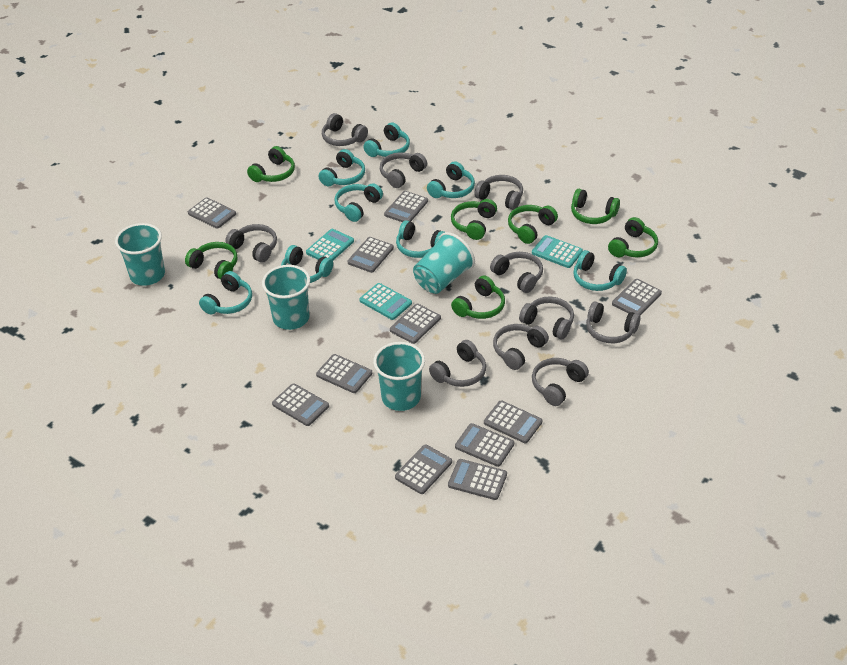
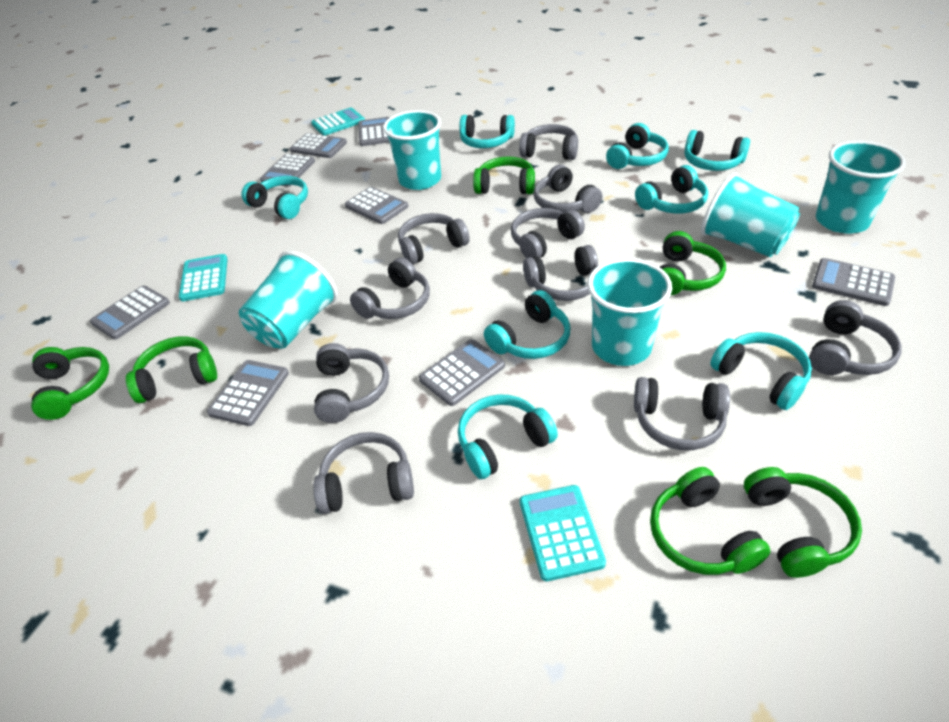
green headphones: [185,242,237,280] [247,146,295,182] [451,199,497,240] [451,275,505,319] [508,205,558,244] [571,189,620,224] [608,217,658,258] = 7 -> [31,347,109,420] [126,336,217,403] [473,156,535,194] [650,467,771,575] [660,231,726,295] [744,467,862,578] = 6
grey calculator: [188,197,236,229] [272,383,329,426] [316,354,372,393] [348,237,394,273] [384,191,428,222] [390,304,441,344] [395,444,452,494] [448,459,507,500] [455,423,514,467] [484,400,542,443] [612,279,662,315] = 11 -> [90,285,170,339] [207,360,289,426] [260,154,315,187] [290,133,347,158] [345,187,408,224] [358,117,389,146] [419,339,505,406] [812,258,895,306] = 8
turquoise cup: [115,223,165,286] [262,265,310,330] [373,342,425,411] [413,232,475,294] = 4 -> [239,251,338,349] [383,110,441,190] [587,258,672,366] [701,173,800,257] [816,140,906,234] = 5

